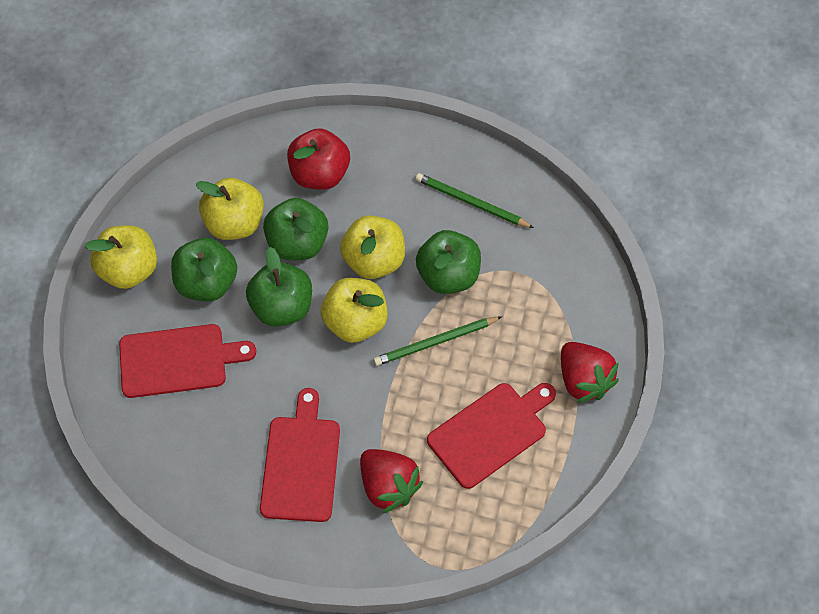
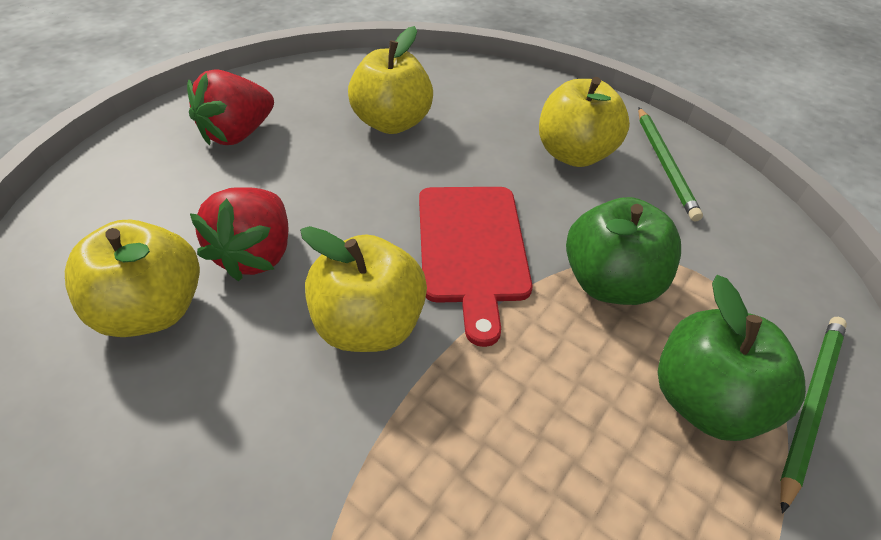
green apple: [171,238,237,301] [246,247,312,327] [263,198,328,260] [416,230,481,294] = 4 -> [566,197,681,305] [658,275,806,441] = 2
red apple: [287,128,350,190] = 1 -> none = 0
red cutting board: [119,324,256,398] [260,388,340,522] [427,383,556,489] = 3 -> [419,187,532,347] = 1

